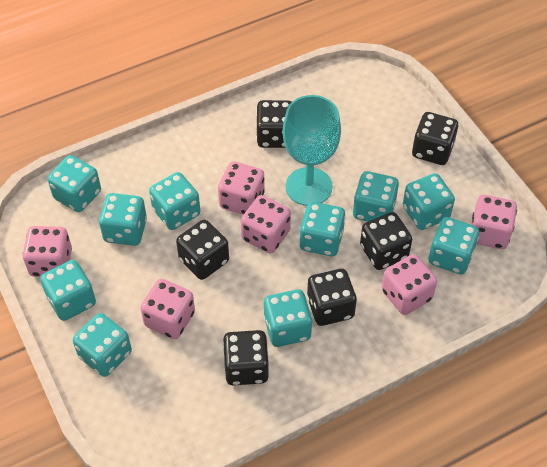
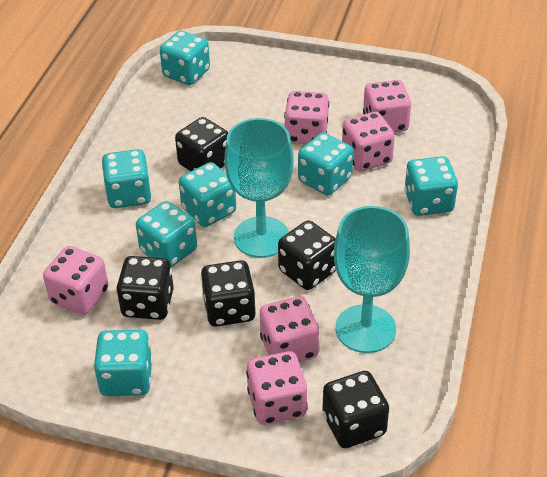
black dice: [176,220,229,280] [223,330,269,385] [256,100,292,148] [307,269,357,326] [360,212,412,270] [412,112,458,165] = 6 -> [116,256,174,320] [175,117,228,171] [201,260,256,327] [278,220,336,290] [322,371,389,448] = 5
turquoise dice: [40,260,96,321] [47,155,101,212] [73,313,132,377] [99,193,147,246] [149,172,200,230] [264,289,312,347] [299,202,345,256] [353,171,399,222] [403,173,455,230] [429,217,479,274] = 10 -> [94,330,153,396] [102,149,152,208] [136,201,197,267] [160,31,210,85] [179,162,236,227] [298,133,353,196] [404,156,458,216] = 7
turquoise goblet: [283,95,341,206] = 1 -> [224,118,294,258] [334,206,410,353] = 2

